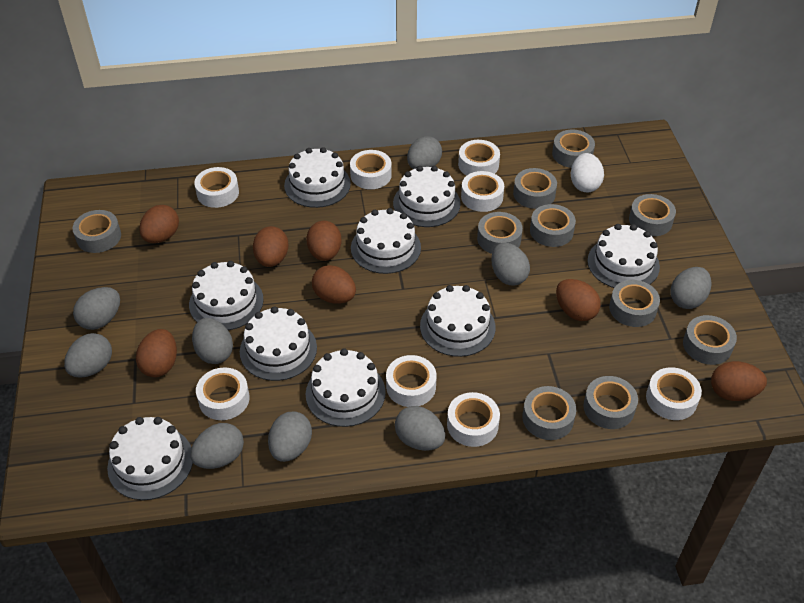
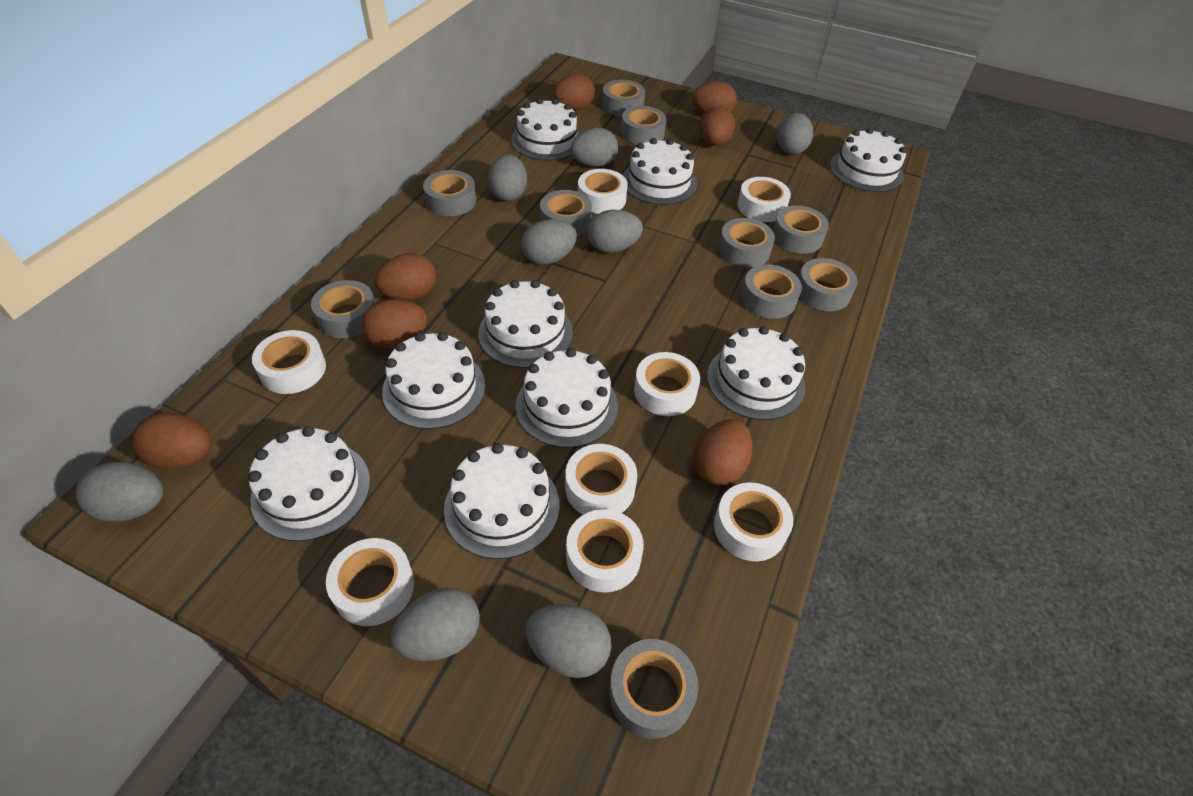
grey egg: [64,333,112,378] [73,287,120,330] [190,423,244,469] [192,318,233,364] [268,412,312,462] [395,406,445,451] [407,136,442,169] [491,243,530,286] [671,267,712,309] = 9 -> [75,462,163,522] [391,588,480,661] [487,154,527,201] [521,219,577,265] [525,604,612,678] [570,128,618,167] [587,210,643,253] [777,113,813,155] = 8
white egg: [571,153,604,192] = 1 -> none = 0

